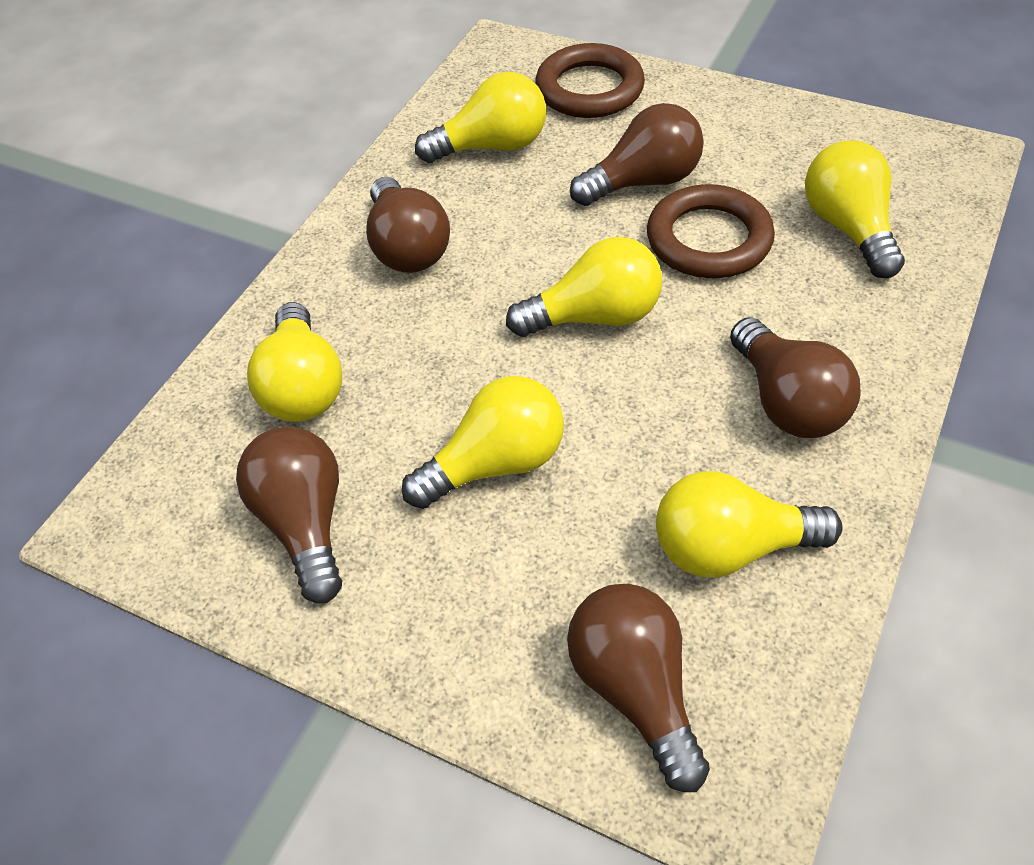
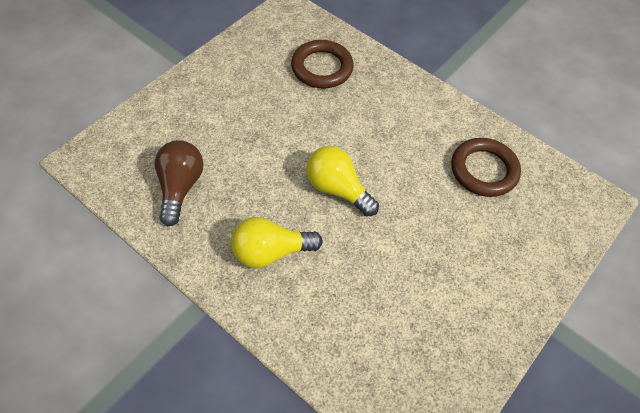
brown light bulb: [236,426,342,603] [366,177,450,273] [567,584,710,792] [570,103,704,206] [730,317,861,438] = 5 -> [154,140,204,226] = 1
yellow light bulb: [247,302,342,422] [402,376,564,509] [415,72,546,163] [506,237,662,337] [656,471,842,578] [805,140,905,278] = 6 -> [231,217,323,268] [306,146,379,217] = 2

